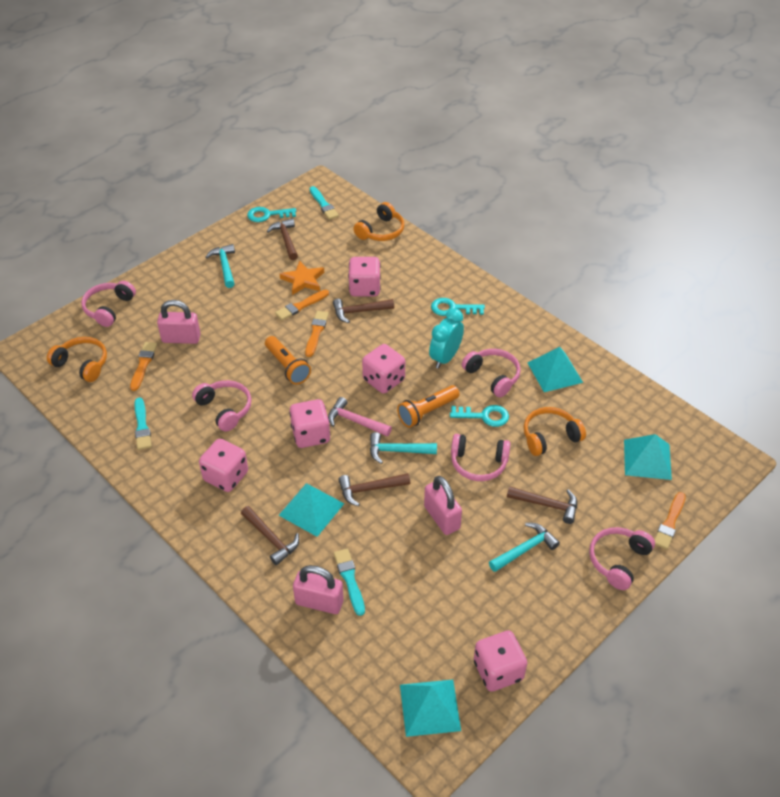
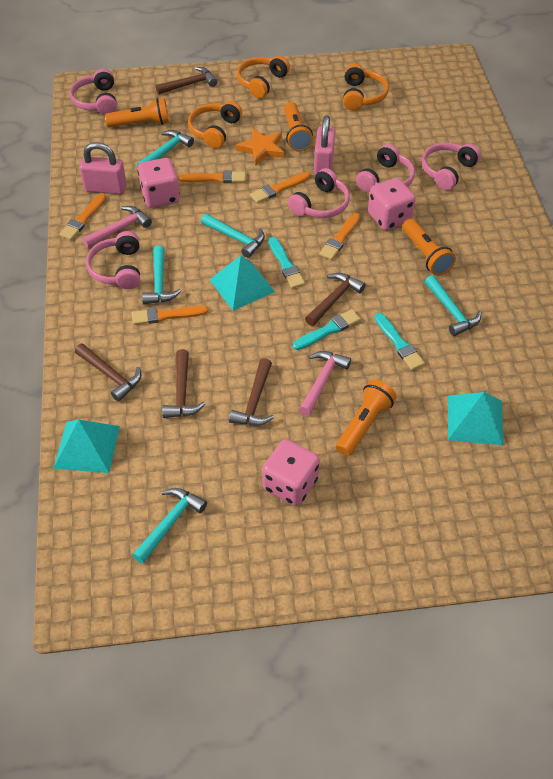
orange brush: [130,342,157,391] [275,290,329,320] [305,311,329,357] [655,492,686,550] = 4 -> [59,194,106,240] [132,305,208,325] [179,171,246,183] [250,172,310,203] [319,213,361,260] = 5
orange flashlight: [265,336,311,384] [397,385,459,428] = 2 -> [105,98,169,128] [284,102,313,152] [336,379,397,456] [402,218,456,276] = 4
pink dice: [199,439,248,492] [289,399,330,448] [348,257,381,296] [362,344,405,394] [474,630,527,692] = 5 -> [138,158,180,208] [262,439,320,506] [368,178,416,230] = 3
pink hammer: [328,397,392,437] = 1 -> [82,206,152,248] [299,351,351,416] = 2
pink padlock: [157,300,201,344] [293,565,344,614] [424,476,462,535] = 3 -> [80,142,127,194] [314,115,335,175] = 2
turquoise clock: [429,308,464,369] = 1 -> none = 0
turquoise hammer: [206,244,235,288] [370,432,437,464] [489,523,560,572] = 3 -> [133,488,207,564] [137,130,194,167] [142,245,181,304] [201,214,265,258] [425,275,481,336] = 5
turquoise key: [247,207,296,222] [431,298,485,316] [450,405,509,427] = 3 -> none = 0
turquoise pyramid: [279,483,344,537] [400,679,461,737] [528,347,583,392] [624,434,672,480] = 4 -> [53,420,120,473] [209,256,275,311] [448,392,504,445] = 3

